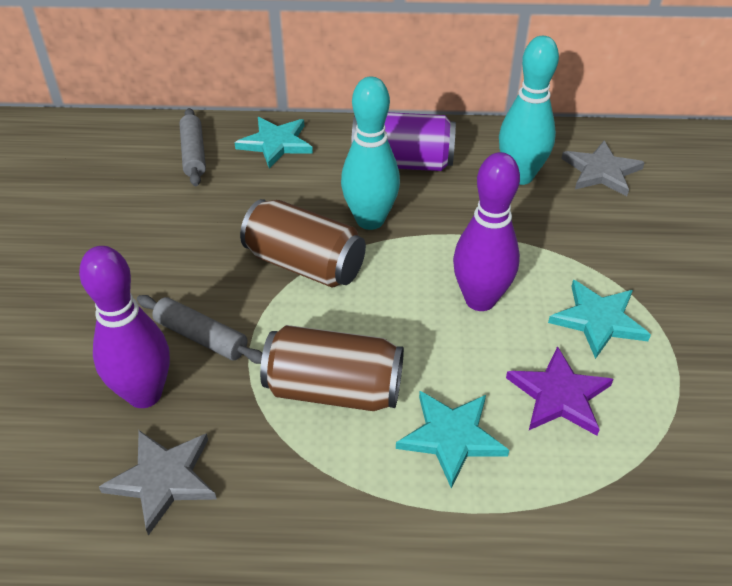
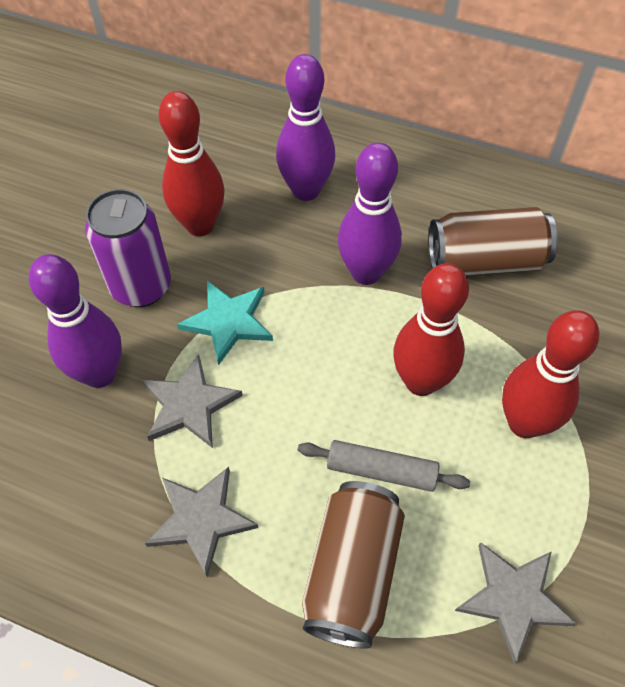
grey rolling pin: [137,295,262,364] [179,108,206,186] = 2 -> [298,440,470,492] = 1
grey star: [99,430,217,536] [561,141,645,196] = 2 -> [142,354,243,448] [145,467,258,577] [455,542,577,664] = 3
purple bowling pin: [79,246,170,408] [453,152,520,311] = 2 -> [29,254,122,388] [276,54,335,201] [338,143,402,285] = 3
purple star: [506,346,613,436] = 1 -> none = 0
red bowling pin: none = 0 -> [159,91,225,236] [393,263,469,396] [502,310,599,438] = 3
turquoise bowling pin: [341,77,400,230] [499,36,559,185] = 2 -> none = 0
turquoise star: [234,117,313,168] [396,391,509,488] [548,280,651,359] = 3 -> [177,280,273,365] = 1

